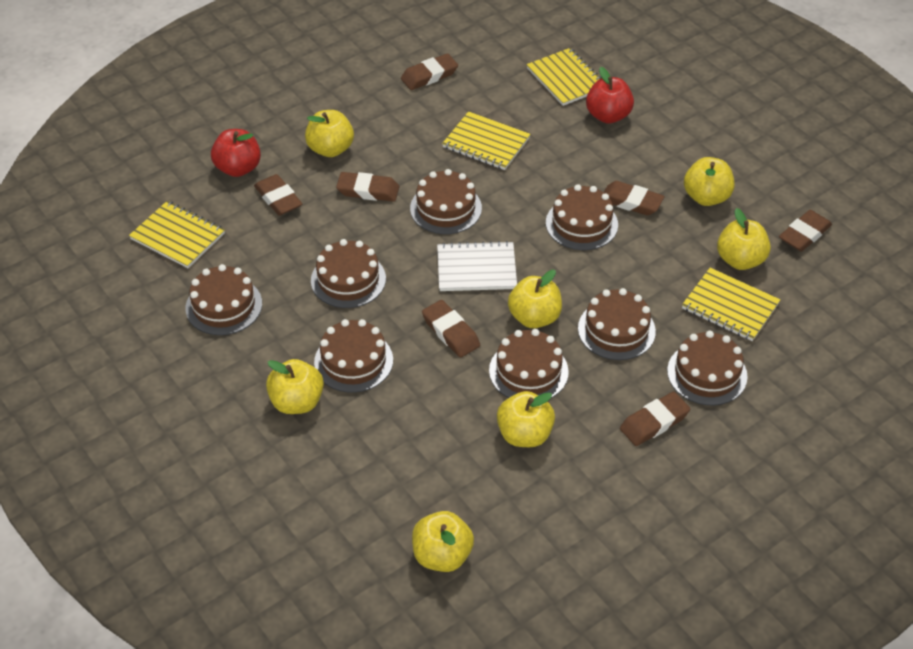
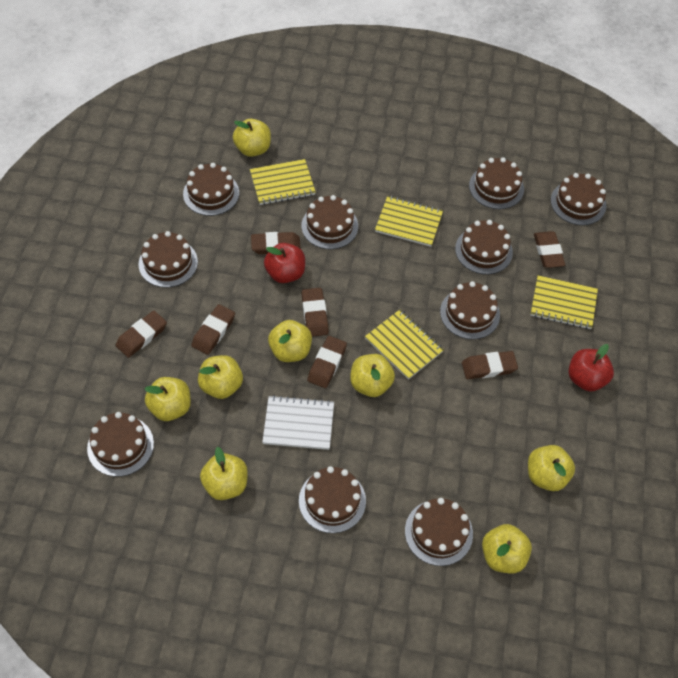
brown cake: [185,264,262,335] [311,239,386,308] [314,319,393,393] [410,169,482,234] [489,329,569,398] [546,184,618,250] [578,288,656,360] [667,331,748,406] = 8 -> [87,412,154,477] [139,231,198,288] [183,163,239,216] [299,466,366,533] [301,195,358,249] [405,498,473,566] [440,281,500,339] [455,220,513,274] [469,157,524,209] [551,173,606,225] = 10
yellow apple: [266,359,324,414] [305,110,354,157] [412,511,474,572] [497,391,555,447] [508,270,562,328] [684,157,734,206] [717,208,771,270] = 7 -> [145,377,191,421] [198,355,243,399] [200,447,248,500] [233,119,271,157] [268,320,312,362] [350,354,395,397] [482,524,532,573] [528,445,575,491] = 8

